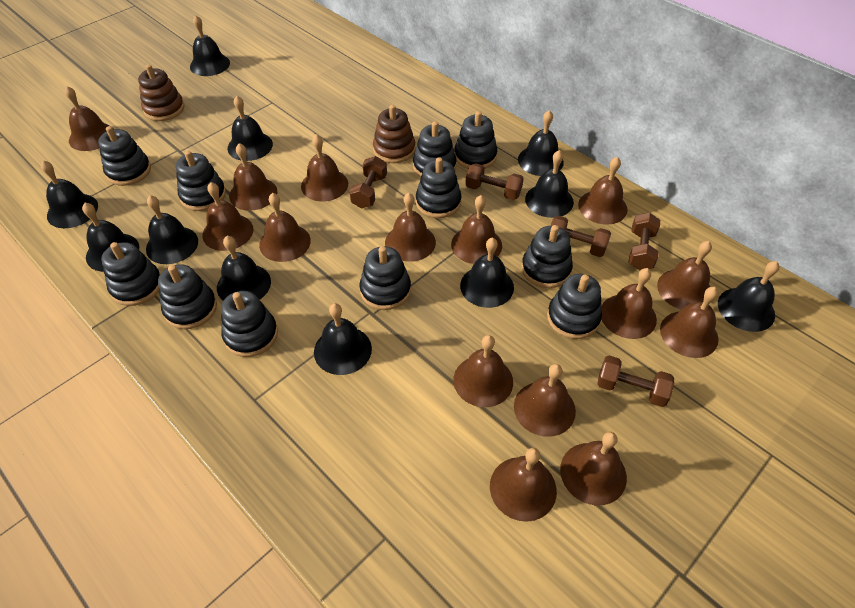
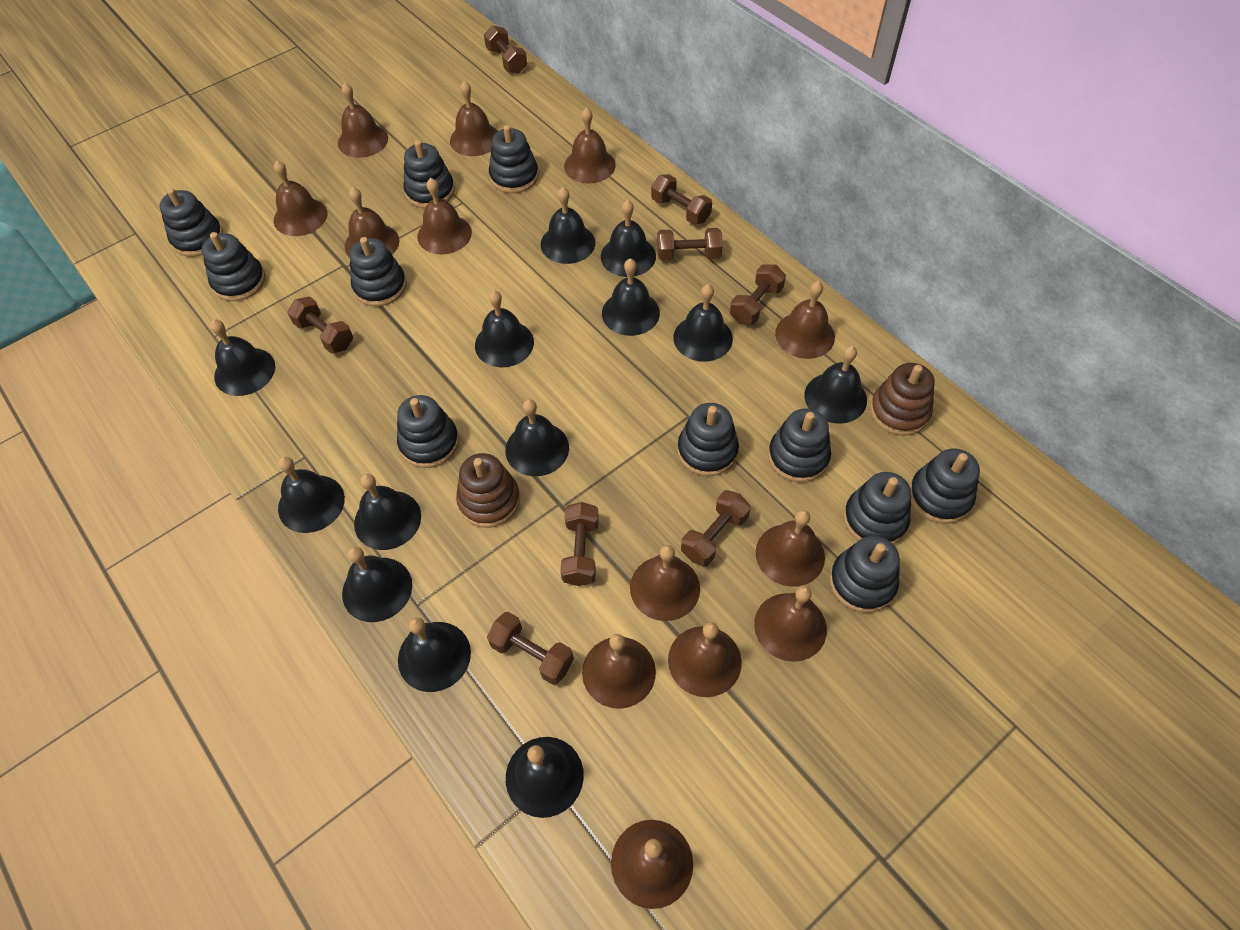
black bell: [41,160,98,228] [82,203,139,272] [146,195,198,264] [190,15,230,76] [217,236,271,301] [228,96,273,161] [314,303,372,375] [460,237,514,308] [518,110,564,176] [525,150,574,218] [718,261,779,332] = 11 -> [210,319,275,396] [278,457,345,533] [342,547,412,622] [354,474,421,550] [398,617,471,692] [475,290,534,367] [505,399,569,476] [506,737,584,818] [541,187,595,264] [601,200,656,277] [602,258,660,336] [673,284,733,362] [804,346,867,424] = 13
brown bell: [65,86,110,151] [202,182,253,251] [229,143,277,211] [259,193,311,262] [301,134,348,201] [385,193,436,262] [451,195,502,264] [453,335,513,407] [490,448,557,522] [514,364,576,437] [560,432,627,505] [578,157,628,225] [602,268,657,339] [657,241,712,310] [660,287,719,358] = 15 -> [274,160,327,236] [338,83,388,158] [345,187,399,258] [417,178,472,254] [450,81,498,156] [564,107,616,183] [582,634,656,709] [611,820,693,909] [630,545,700,621] [668,622,742,697] [754,586,827,662] [756,510,825,587] [775,281,835,359] = 13
brown dumbbell: [349,156,387,208] [465,163,524,200] [550,216,611,257] [597,356,674,407] [628,212,660,270] = 5 -> [287,296,353,354] [484,25,527,74] [487,612,574,685] [560,502,599,586] [651,174,712,225] [657,228,723,261] [681,490,751,567] [730,264,786,325] = 8

